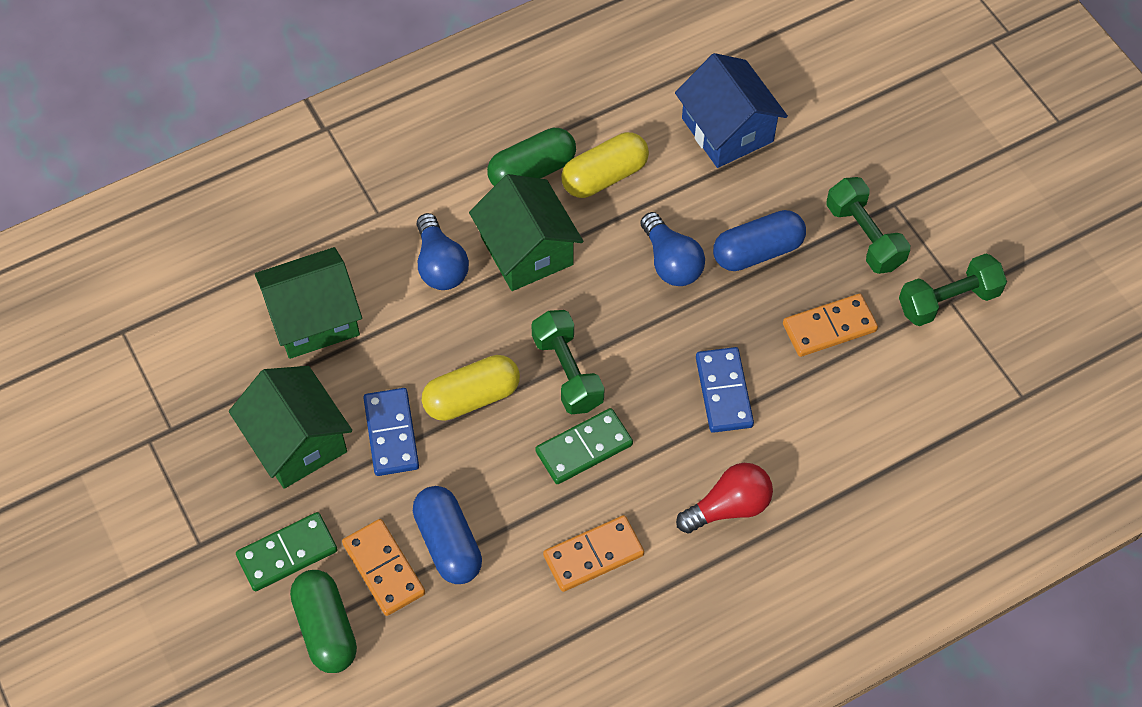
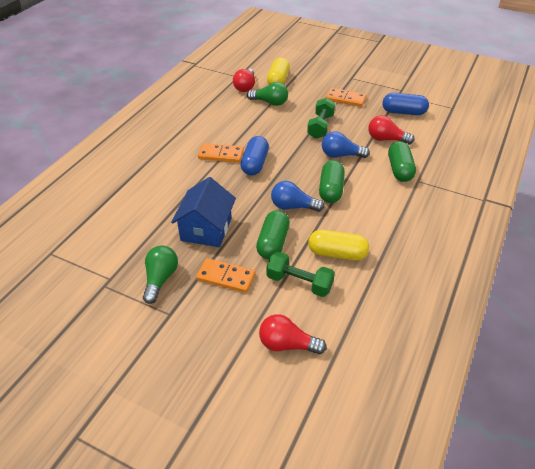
blue domino: [363,388,419,476] [696,347,754,433] = 2 -> none = 0
green capsule: [290,570,357,673] [487,128,576,186] = 2 -> [256,210,290,259] [319,160,345,203] [388,141,416,182] = 3
green domino: [236,512,338,591] [535,408,633,484] = 2 -> none = 0
green dumbbell: [531,310,605,414] [826,177,910,274] [899,254,1007,326] = 3 -> [267,252,335,297] [307,97,335,139] = 2
green house: [229,366,352,489] [255,247,362,359] [469,174,583,291] = 3 -> none = 0
green light bulb: none = 0 -> [143,245,178,304] [247,82,288,106] = 2
red light bulb: [676,463,773,534] = 1 -> [233,69,255,92] [259,314,327,354] [368,115,415,144] = 3

